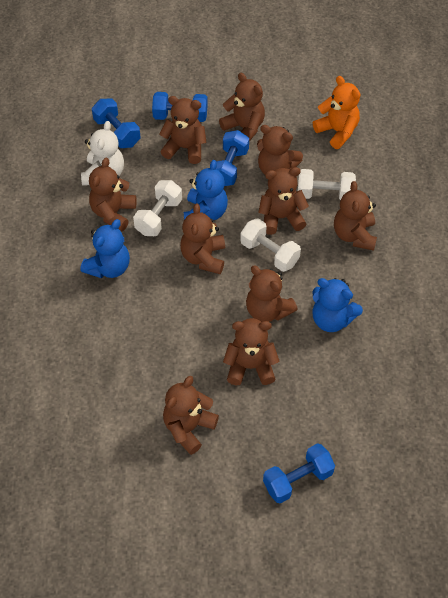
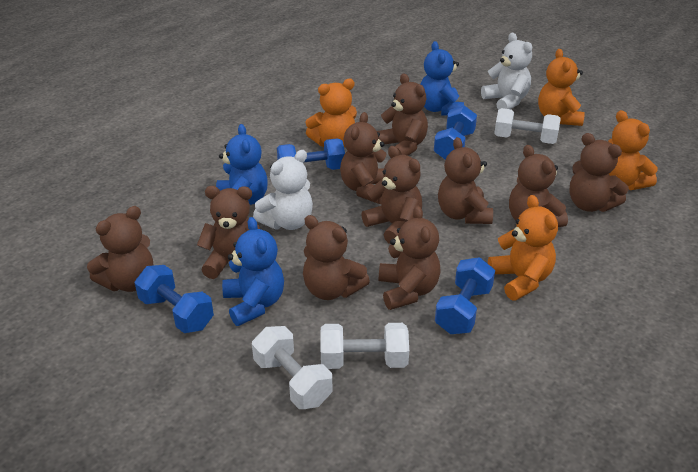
orange teddy bear: [313,76,360,149] = 1 -> [305,79,357,147] [488,195,558,301] [538,49,585,126] [608,110,658,190] = 4
white teddy bear: [81,121,124,186] = 1 -> [253,150,313,230] [481,33,532,110] = 2

